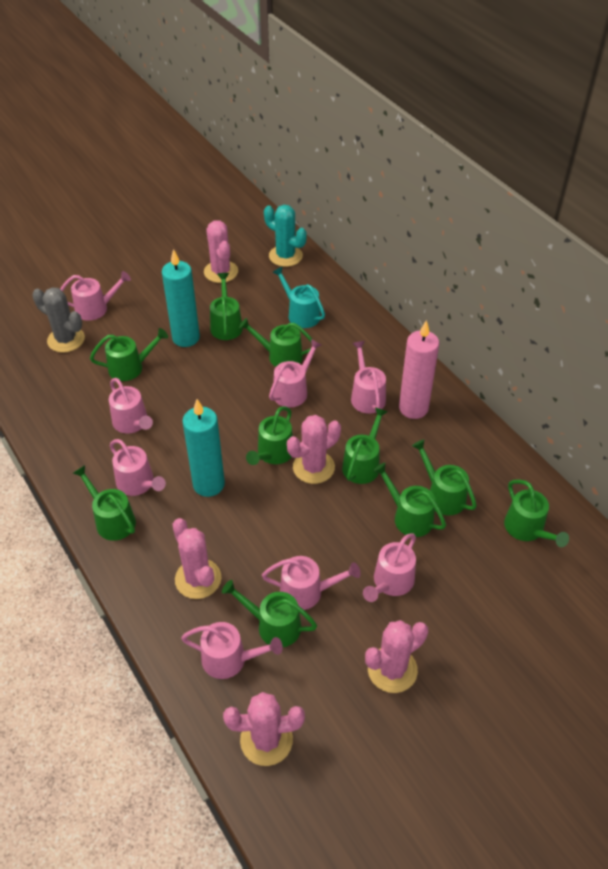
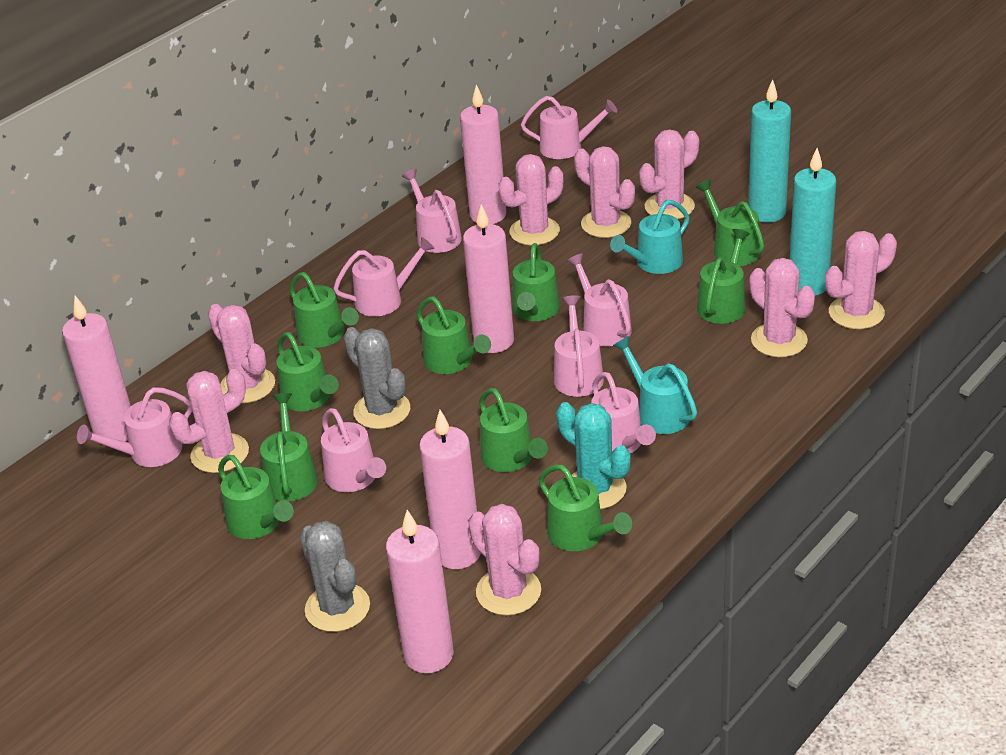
grey cactus: [32,287,85,353] = 1 -> [300,521,370,632] [343,327,410,429] = 2
pink cactus: [172,518,221,599] [204,220,238,283] [223,692,305,766] [287,415,341,484] [365,620,428,693] = 5 -> [169,369,249,473] [208,304,275,403] [468,504,541,616] [498,154,563,246] [574,146,635,238] [639,129,699,219] [749,258,815,357] [825,231,897,329] = 8
pink candle: [399,320,439,419] = 1 -> [62,296,131,442] [386,510,454,673] [419,410,481,569] [460,85,506,224] [463,204,514,353] = 5
turquoise watering can: [272,267,325,328] = 1 -> [610,200,689,274] [613,336,697,434] = 2

